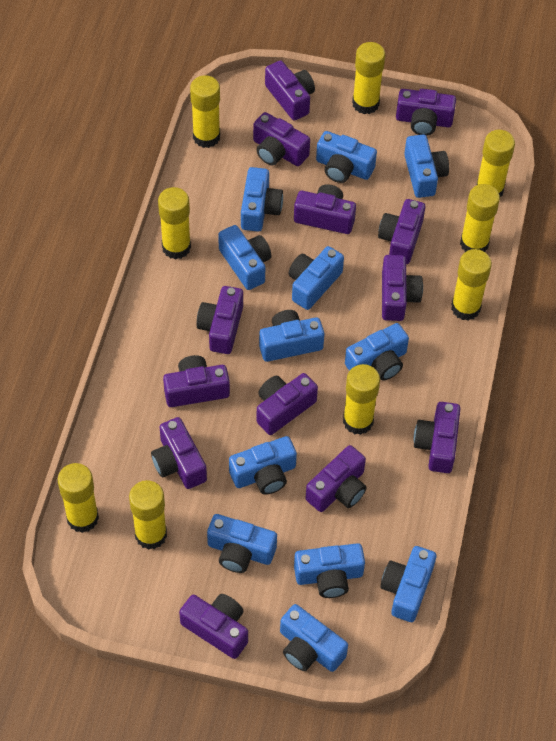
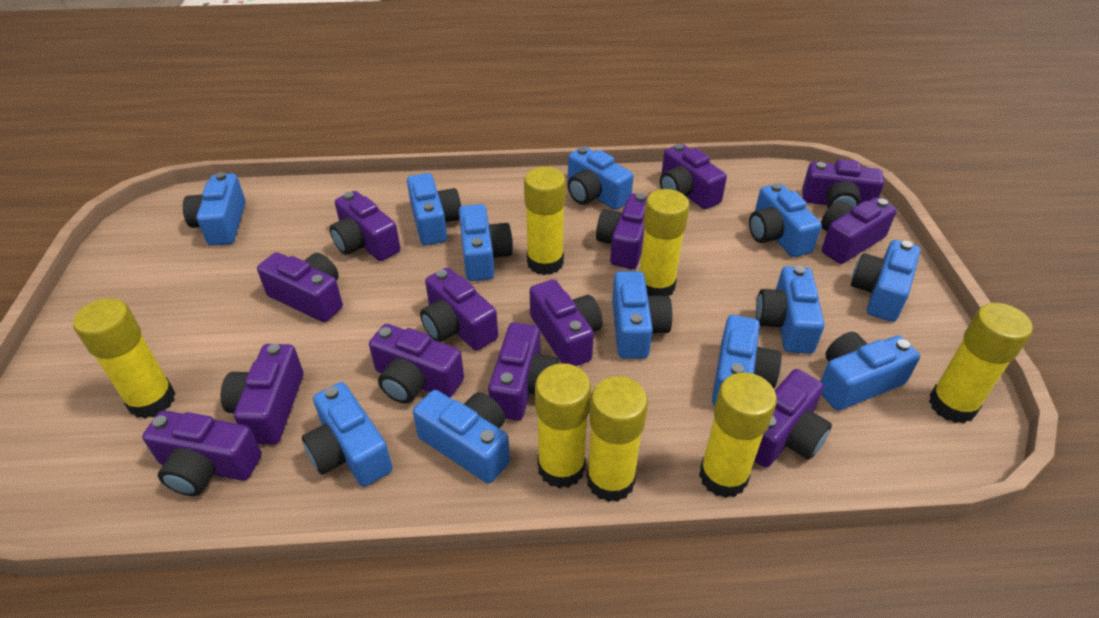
yellow glue stick: [58,463,99,533] [129,480,167,550] [158,187,191,259] [190,75,220,148] [343,364,380,435] [352,42,385,114] [451,249,492,321] [460,184,500,252] [477,130,515,197] = 9 -> [73,298,176,419] [524,167,566,275] [535,363,591,489] [587,376,648,502] [640,189,689,296] [699,372,777,498] [929,303,1033,423] = 7

